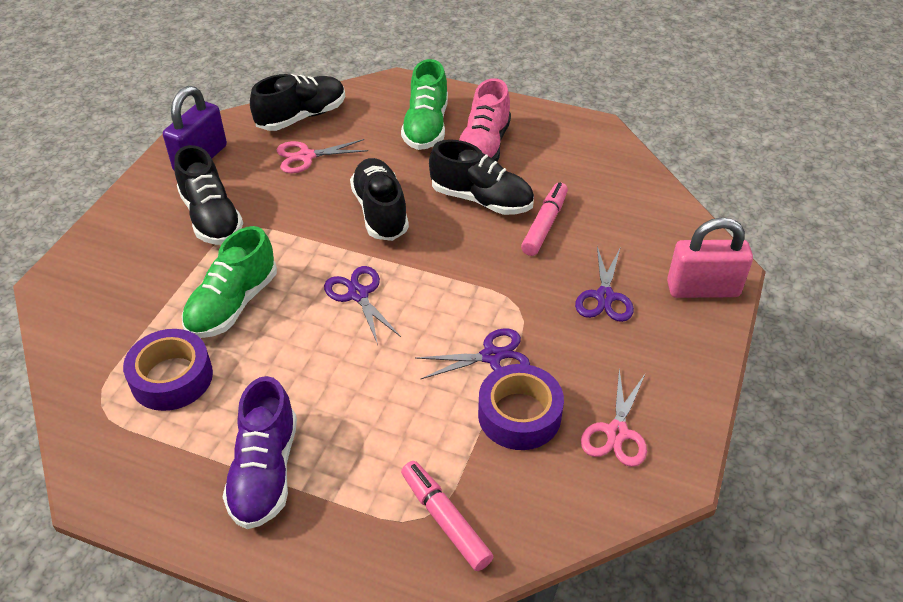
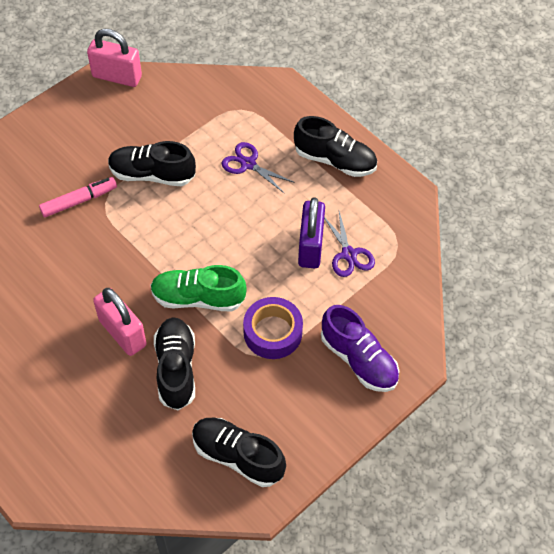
green shoe: [182,226,277,338] [401,59,448,150] = 2 -> [151,265,247,312] = 1
pink marker: [401,461,493,571] [521,182,568,256] = 2 -> [39,177,117,218] = 1
pink padlock: [667,217,753,298] = 1 -> [87,29,142,87] [93,288,147,356] = 2
pink scissors: [277,139,368,173] [581,368,647,467] = 2 -> none = 0
pink shoe: [459,78,511,161] = 1 -> none = 0
purple scissors: [324,266,401,345] [415,328,530,380] [575,247,634,322] = 3 -> [221,142,295,194] [324,211,375,277] = 2
purple tape: [123,329,213,411] [478,364,564,450] = 2 -> [243,297,303,359] = 1

